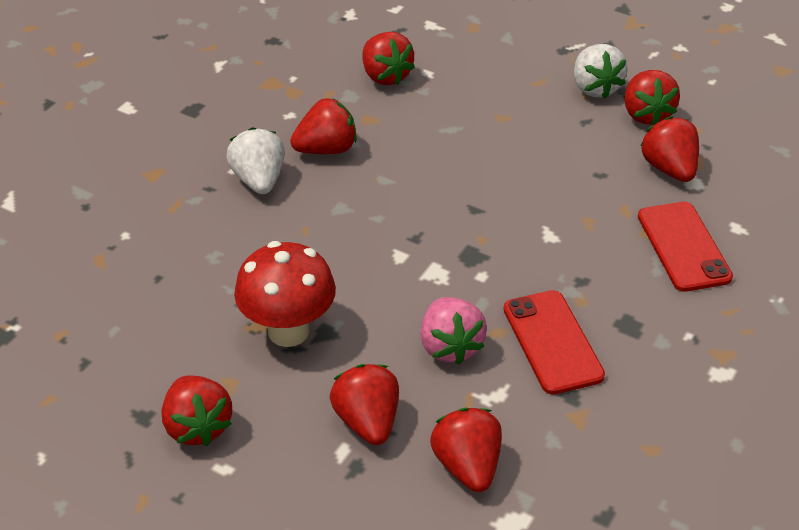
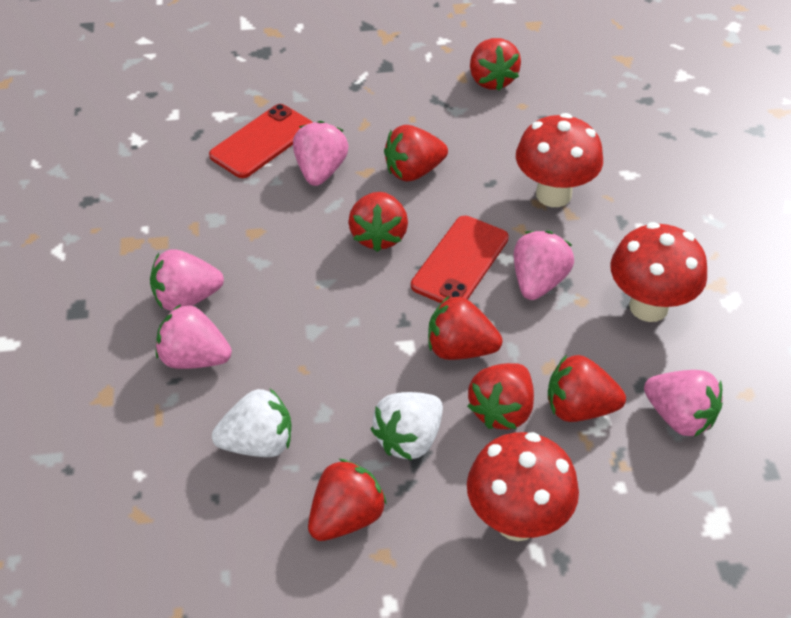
pink strawberry: [421,297,487,365] = 1 -> [150,250,224,311] [156,304,232,369] [293,121,349,186] [514,231,574,300] [644,370,723,437] = 5
red mushroom: [234,241,336,347] = 1 -> [467,432,579,541] [516,113,603,207] [611,222,707,322] = 3

